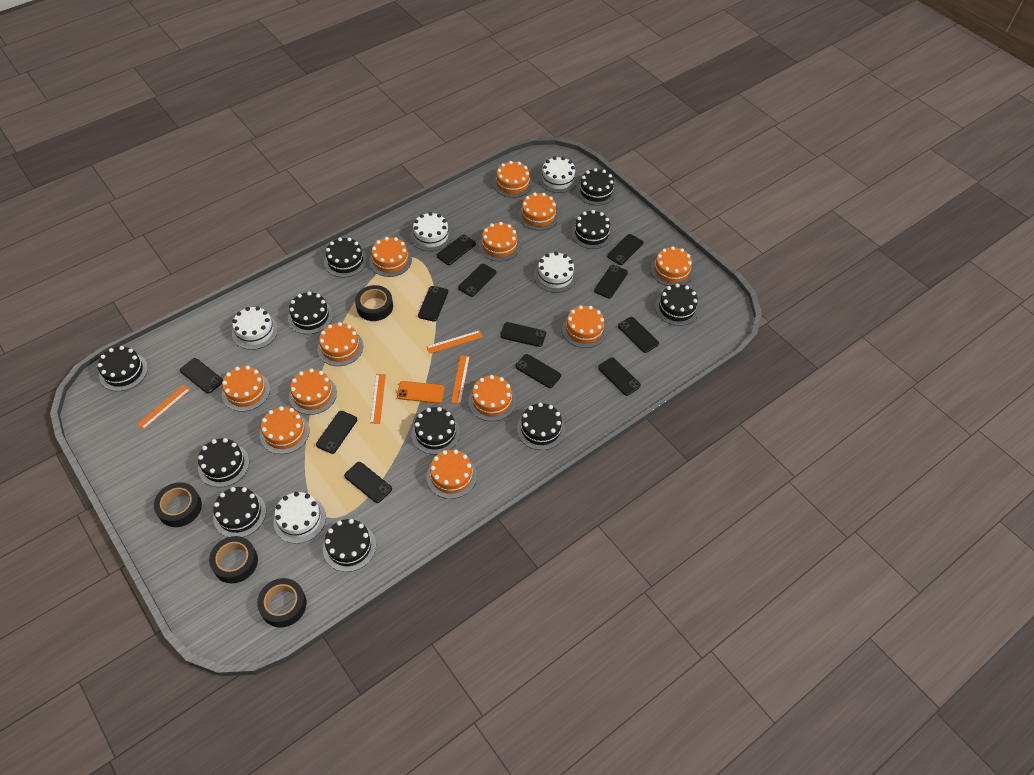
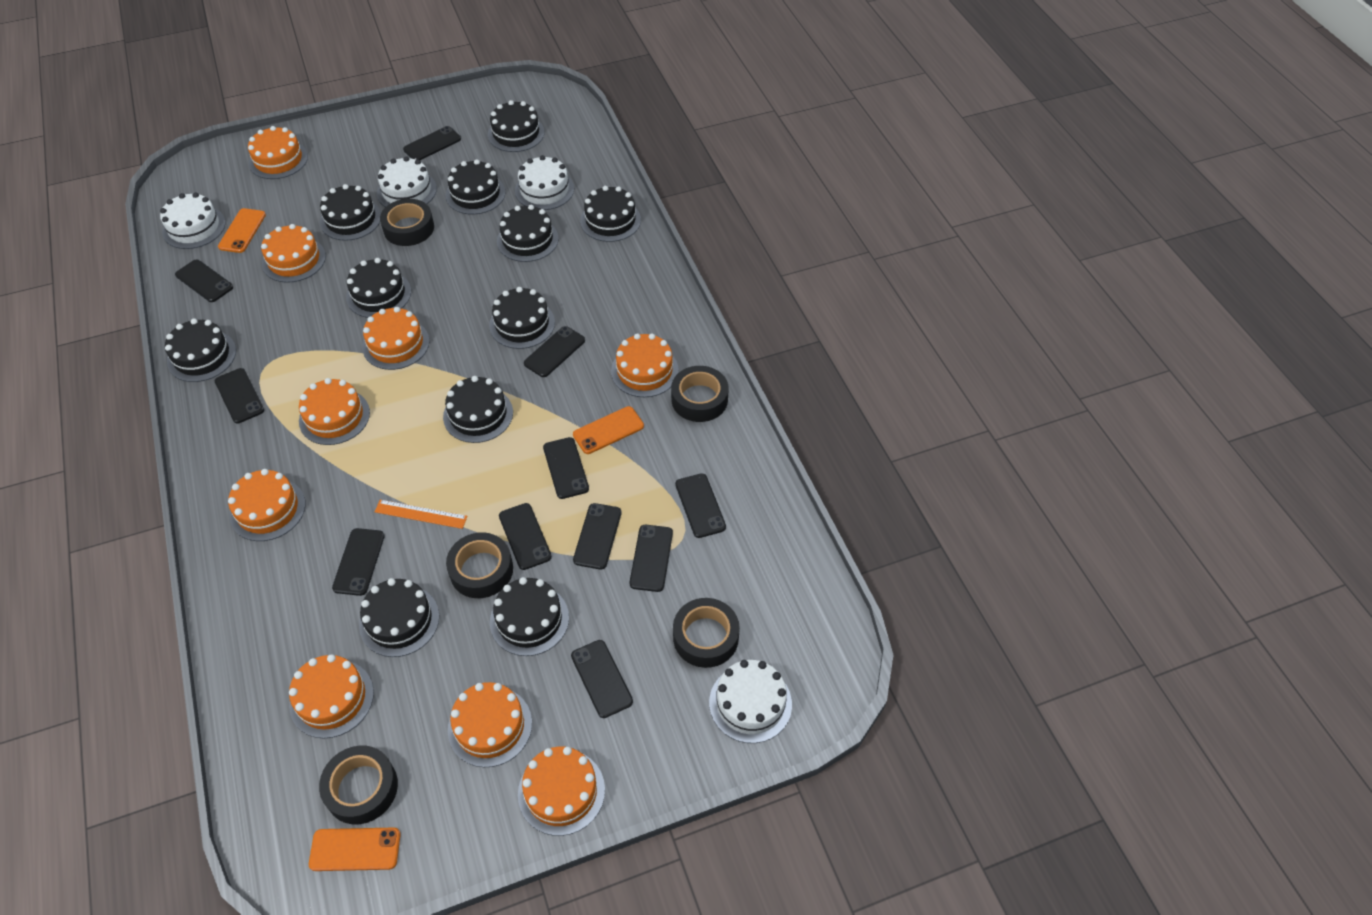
black phone: [180,358,223,394] [316,411,357,454] [344,462,392,503] [418,286,448,321] [436,235,476,265] [458,264,496,297] [500,322,546,347] [515,354,561,388] [594,265,628,299] [598,357,641,396] [607,234,643,265] [618,317,659,353] = 12 -> [175,260,233,302] [215,368,264,424] [332,528,385,596] [403,126,461,160] [499,503,552,570] [524,326,585,377] [543,437,589,499] [571,640,633,718] [573,503,621,570] [629,525,673,592] [675,473,726,538] = 11
black tape: [154,482,202,527] [209,536,258,584] [257,578,307,628] [355,285,393,321] = 4 -> [319,745,398,824] [380,199,434,246] [446,532,513,598] [671,366,729,422] [673,598,740,668] = 5
orange cake: [222,366,270,412] [260,406,310,454] [289,368,337,415] [317,322,364,366] [369,237,412,277] [427,449,477,499] [468,375,516,421] [479,222,521,261] [493,161,533,198] [518,193,559,230] [562,305,607,348] [651,246,693,286] = 12 -> [228,469,306,541] [248,126,308,179] [261,224,326,283] [289,654,374,738] [299,378,370,445] [362,307,430,370] [448,682,532,767] [518,746,605,836] [611,334,679,397] = 9
orange phone: [397,381,445,403] = 1 -> [218,208,266,253] [309,827,400,871] [573,406,644,454] = 3
orange ruler: [137,385,190,430] [370,374,386,424] [426,330,483,354] [451,355,470,404] = 4 -> [375,500,468,529] = 1
white cake: [232,307,278,350] [273,492,326,544] [410,212,452,251] [534,252,577,293] [539,157,578,193] = 5 -> [160,192,226,249] [377,156,437,207] [515,155,574,210] [709,660,792,743] = 4

